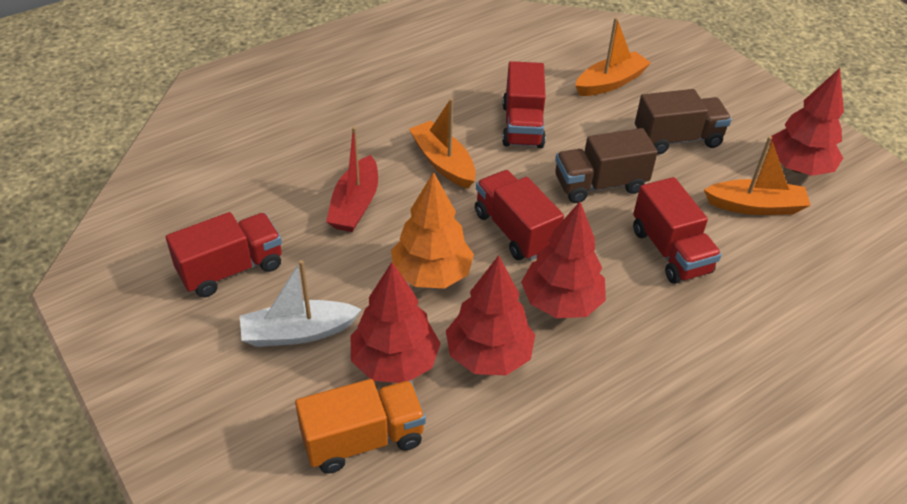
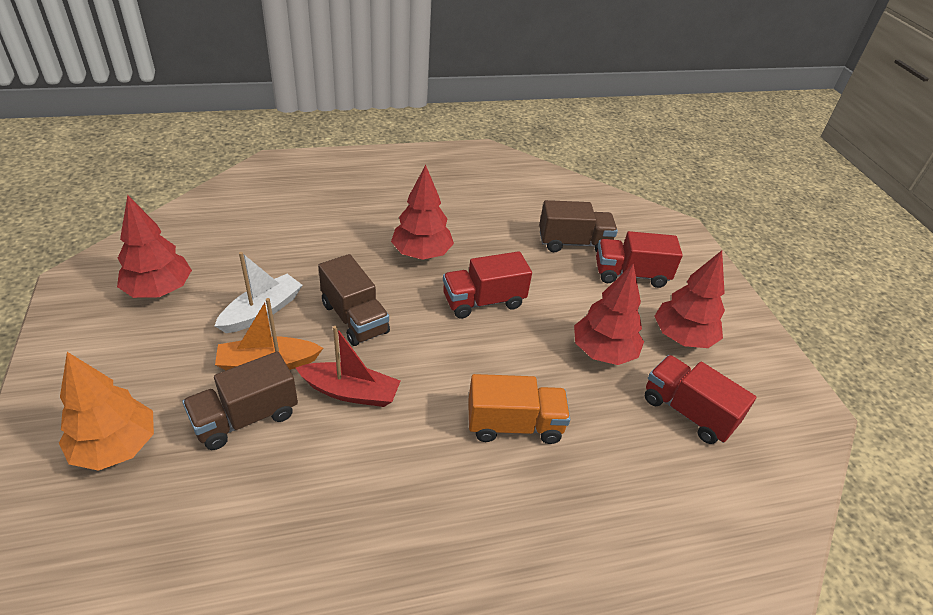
brown truck: [555,128,658,203] [635,89,732,154] = 2 -> [182,351,298,450] [318,254,390,346] [539,200,618,252] = 3
orange boat: [409,98,476,189] [575,17,651,96] [704,136,811,215] = 3 -> [215,298,323,370] = 1
red truck: [166,212,282,297] [475,170,564,261] [502,61,546,148] [633,177,722,284] = 4 -> [443,251,532,319] [596,231,683,288] [645,355,756,444] = 3

